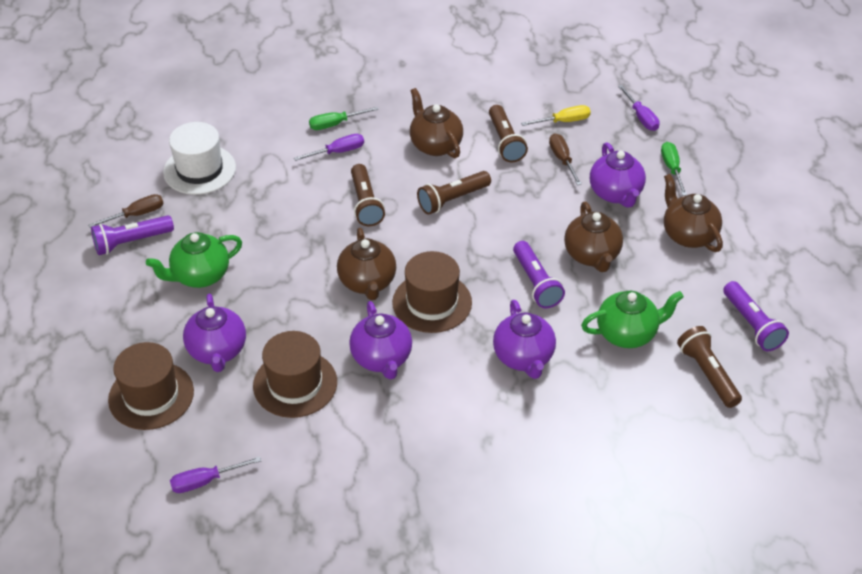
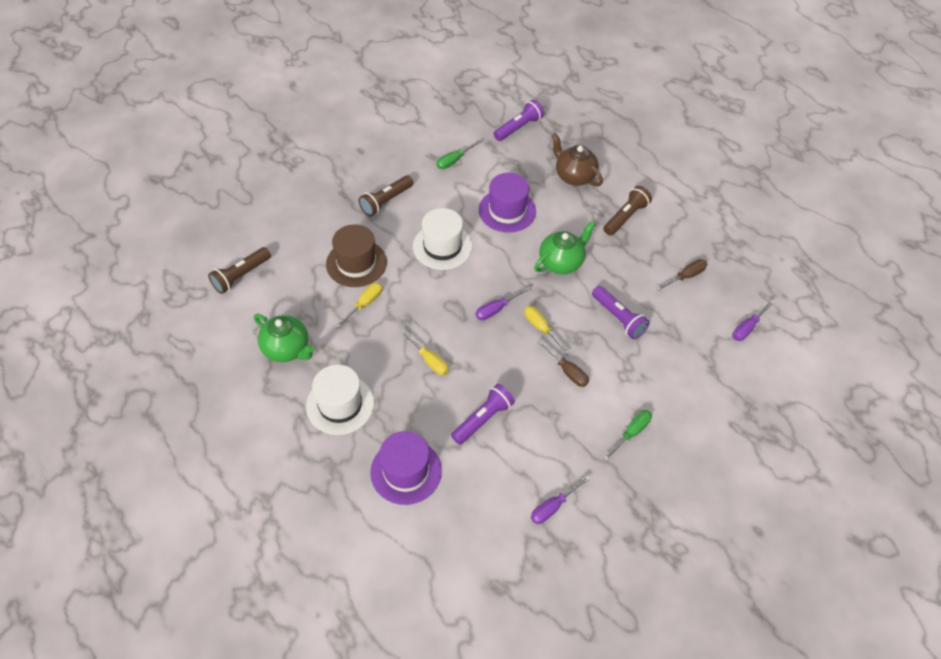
brown flashlight: [351,164,385,226] [417,171,491,215] [489,105,528,162] [677,326,742,408] = 4 -> [208,247,271,294] [359,175,413,217] [603,186,652,236] = 3
brown hat: [108,342,194,430] [253,331,337,418] [392,251,472,333] = 3 -> [326,224,387,287] = 1
brown teapot: [337,228,396,300] [410,88,463,158] [564,202,623,272] [664,174,723,252] = 4 -> [551,133,603,187] = 1
purple hat: none = 0 -> [370,431,442,505] [479,173,536,233] = 2
purple teapot: [183,294,246,372] [349,301,412,380] [493,300,556,379] [590,142,646,208] = 4 -> none = 0
white hat: [163,122,236,195] = 1 -> [306,365,374,435] [413,208,472,270] = 2
yellow screwdriver: [521,105,591,126] = 1 -> [336,282,383,328] [400,329,449,375] [524,306,570,354] = 3

